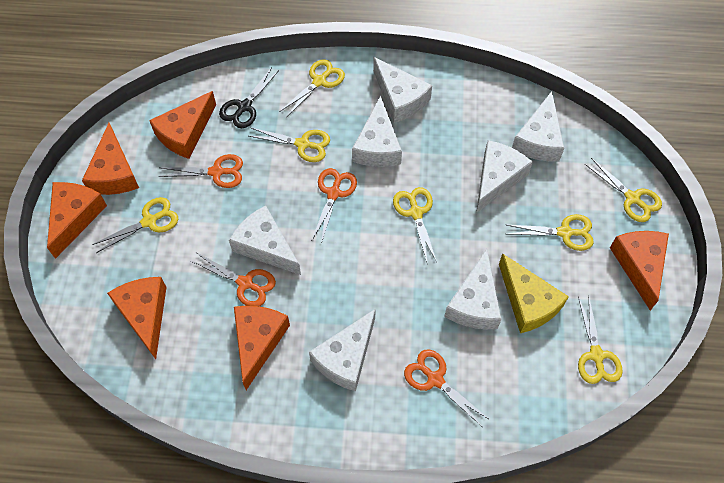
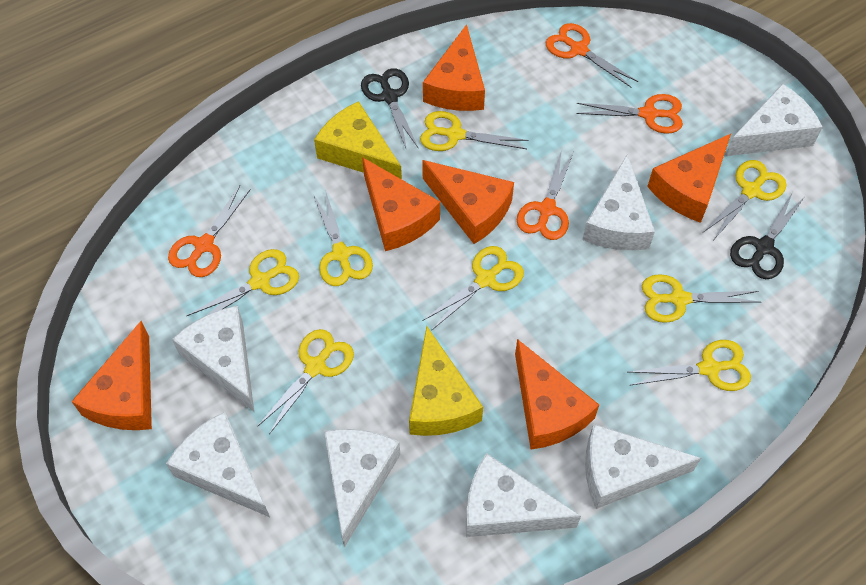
black scissors: [219,67,279,128] = 1 -> [361,68,419,150] [730,192,804,279] = 2
yellow cheese: [499,253,569,333] = 1 -> [314,101,402,179] [409,326,483,436] = 2
yellow scissors: [92,197,178,253] [249,127,330,162] [279,59,345,116] [393,187,437,265] [507,214,594,251] [578,297,623,384] [585,158,662,222] = 7 -> [186,249,299,316] [258,329,354,434] [313,190,373,286] [420,111,529,151] [422,246,524,331] [628,340,751,391] [642,274,760,323] [703,160,787,239] = 8

